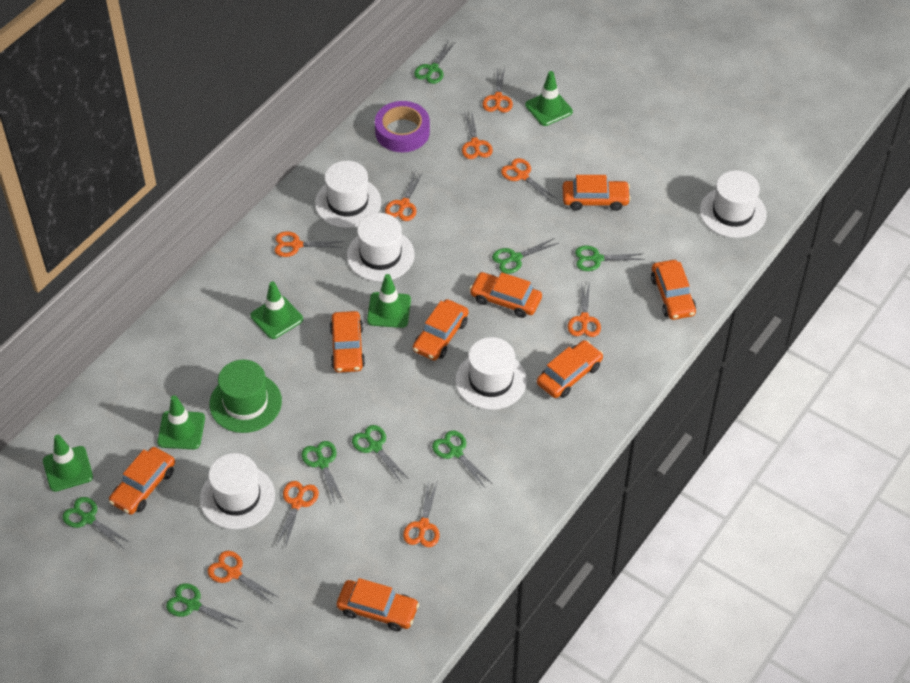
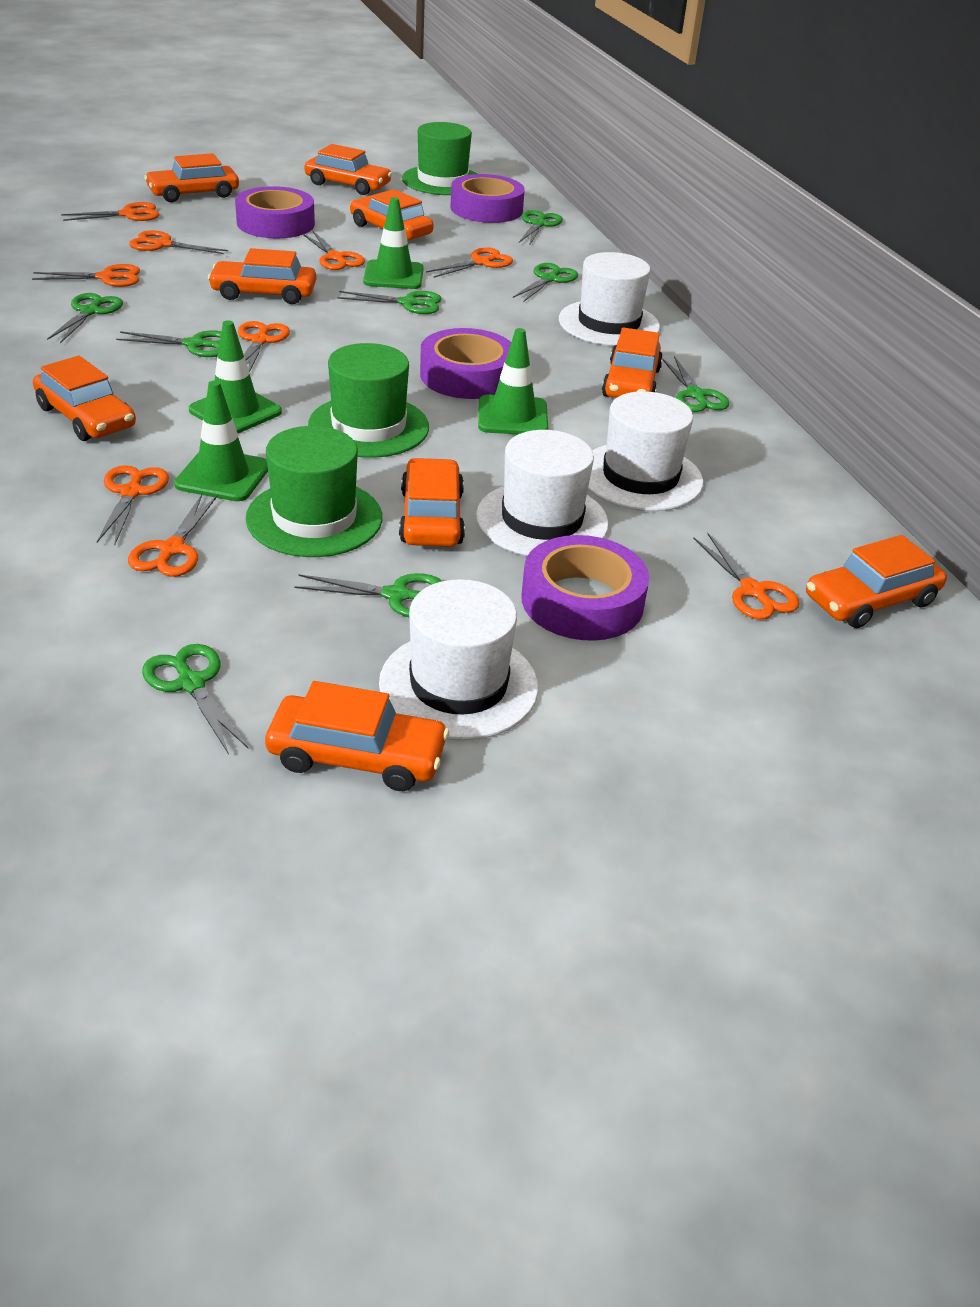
green hat: [210,359,282,433] = 1 -> [245,426,382,557] [308,343,429,458] [402,122,477,195] = 3
green traffic cone: [43,435,93,492] [157,395,205,449] [250,281,303,339] [367,274,411,328] [525,71,573,126] = 5 -> [174,381,268,501] [189,320,282,434] [363,197,423,289] [478,328,548,434] = 4
orange car: [109,447,175,515] [330,311,365,373] [337,578,419,632] [413,299,469,361] [470,272,542,318] [537,340,603,398] [563,175,631,211] [651,260,696,320] = 8 -> [33,356,136,441] [144,153,239,202] [208,248,316,304] [265,681,449,791] [304,144,392,195] [350,189,434,240] [399,458,465,547] [602,327,663,398] [806,535,947,628] = 9
purple tape: [375,101,430,152] = 1 -> [235,186,315,238] [420,328,511,399] [450,174,525,223] [521,535,649,641] = 4
white hat: [200,453,275,529] [315,161,381,228] [347,213,415,282] [455,337,527,410] [700,170,767,238] = 5 -> [379,579,538,740] [476,430,609,556] [559,252,660,346] [588,391,703,511] = 4

